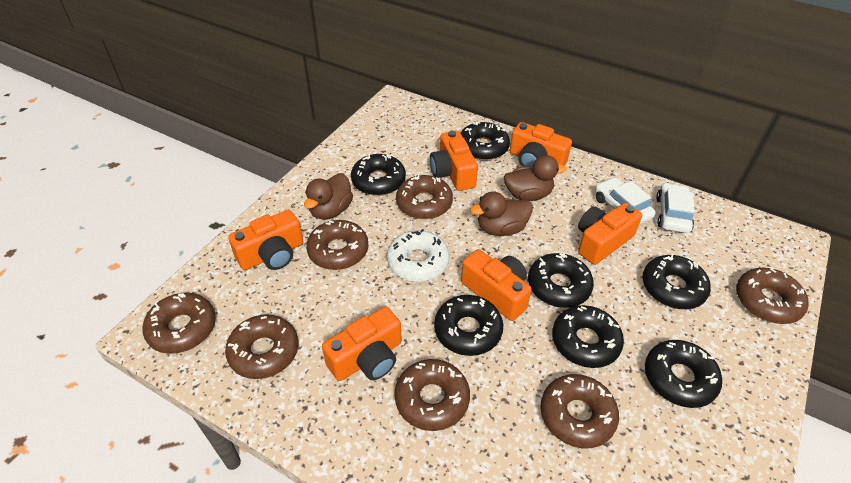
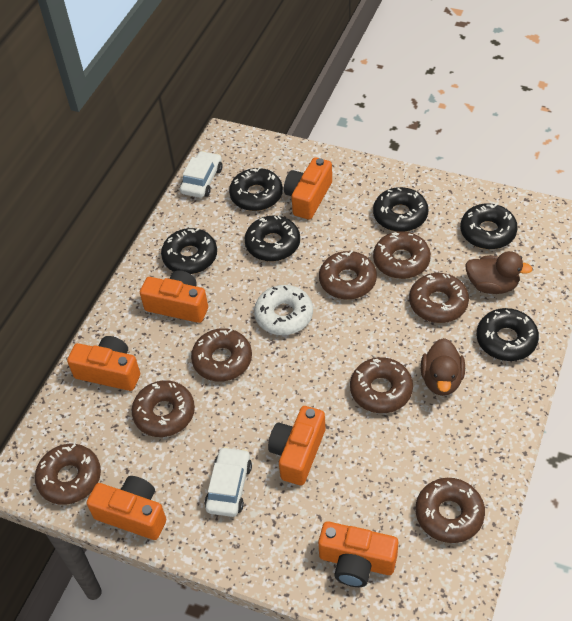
black donut: [351,154,406,196] [434,295,503,356] [461,122,510,160] [528,253,594,308] [552,305,624,368] [642,254,711,309] [645,340,722,408] = 7 -> [161,228,217,274] [229,167,283,211] [245,216,300,262] [373,187,428,232] [460,203,518,249] [477,308,539,361] = 6
brown donut: [143,293,216,354] [225,314,298,379] [306,220,368,270] [394,359,470,431] [396,174,453,219] [540,374,619,448] [736,268,809,324] = 7 -> [35,444,101,505] [132,380,195,437] [191,328,252,382] [319,250,377,299] [350,357,413,413] [373,231,431,279] [409,273,469,323] [416,478,485,543] = 8
brown duck: [304,173,353,220] [470,191,533,236] [504,155,567,201] = 3 -> [421,338,465,396] [465,251,533,294] = 2

